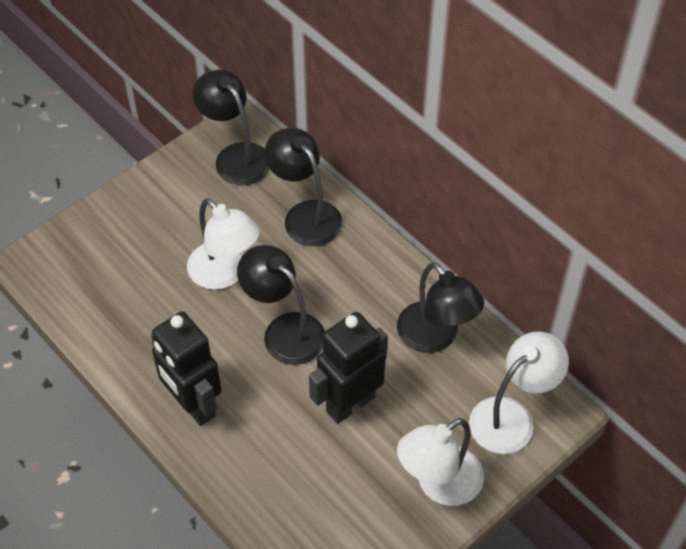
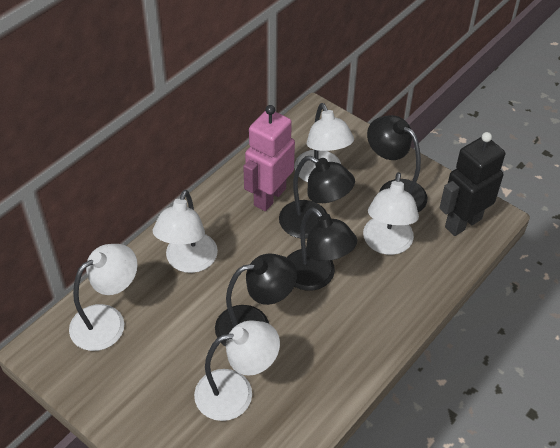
black robot: [151,311,222,426] [309,312,388,424] = 2 -> [440,132,505,236] = 1
pink robot: none = 0 -> [243,105,295,211] = 1
white lamp: [187,198,260,290] [397,418,484,506] [469,331,569,454] = 3 -> [69,244,137,351] [153,190,218,273] [194,320,280,421] [294,103,354,182] [363,172,419,255] = 5

